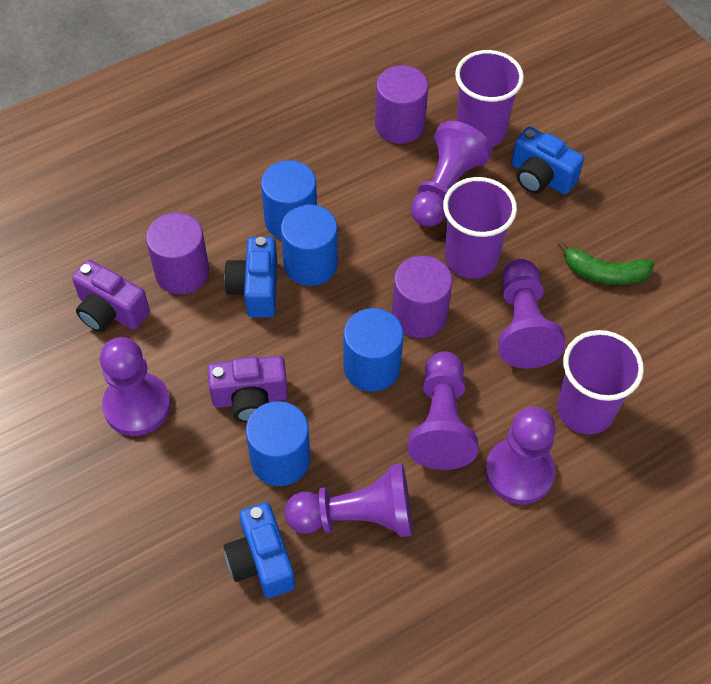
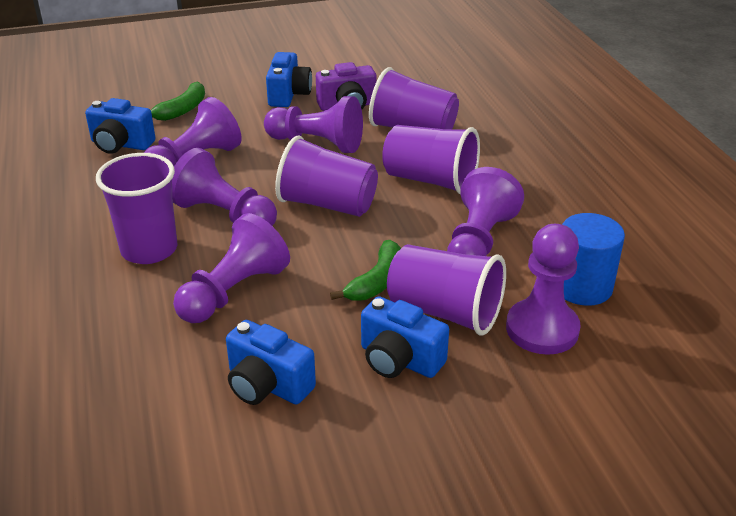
blue camera: [224,237,277,317] [224,502,295,598] [511,127,584,194] = 3 -> [85,98,156,154] [226,320,316,405] [266,52,312,107] [361,296,449,378] = 4
blue cylinder: [246,401,310,486] [261,160,317,240] [281,204,338,286] [344,308,404,392] = 4 -> [562,213,625,306] = 1
green banana: [558,241,655,285] = 1 -> [151,82,205,121] [330,240,401,301] = 2
purple camera: [72,260,150,332] [207,356,288,423] = 2 -> [316,62,377,111] = 1
purple cup: [443,177,517,279] [455,50,524,147] [557,330,644,434] = 3 -> [96,153,177,264] [275,136,378,217] [369,67,459,129] [382,125,480,194] [387,244,506,336] = 5
purple cylinder: [146,213,209,294] [375,65,428,144] [392,256,452,338] = 3 -> none = 0

